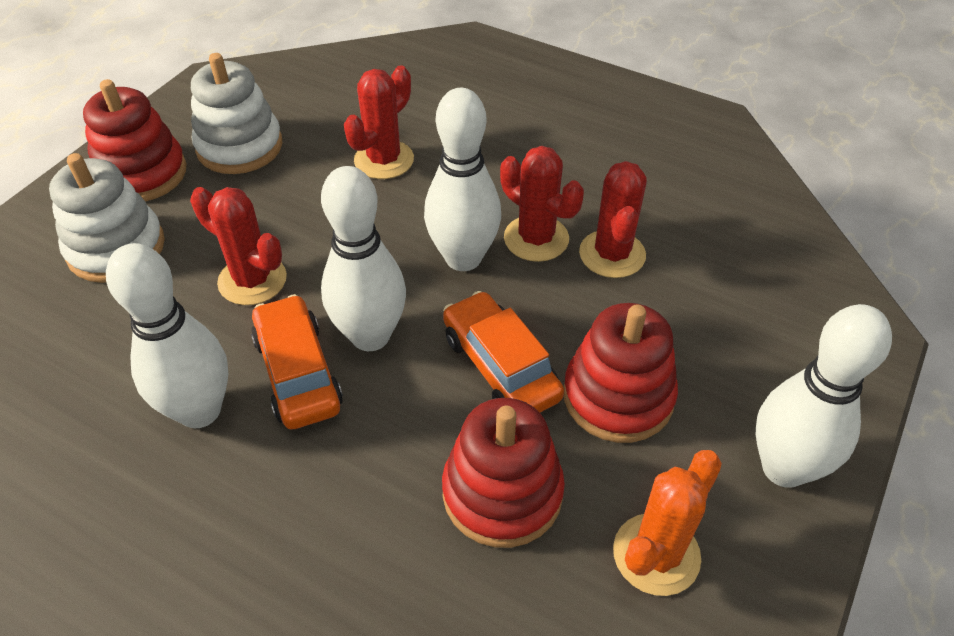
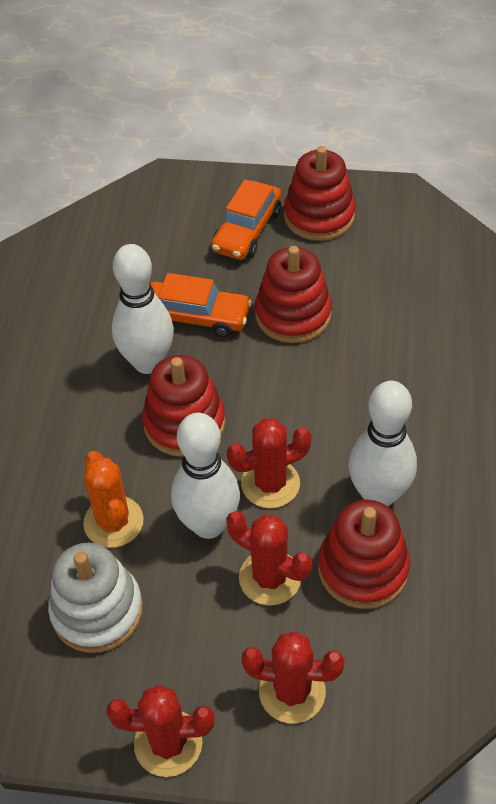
red stacking toy: [83,79,187,202] [442,398,565,548] [563,303,678,443] = 3 -> [142,355,225,457] [255,246,332,343] [284,146,356,241] [318,500,410,609] = 4
white bowling pin: [106,243,228,428] [321,166,406,351] [424,88,501,271] [756,304,892,488] = 4 -> [112,244,174,374] [171,413,240,539] [349,381,417,506] = 3
white stacking toy: [49,153,165,283] [191,53,282,174] = 2 -> [48,543,143,653] = 1

